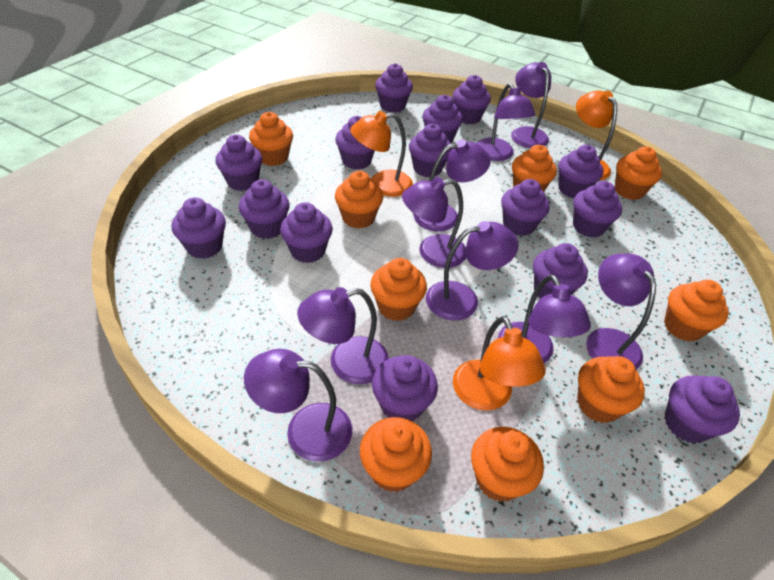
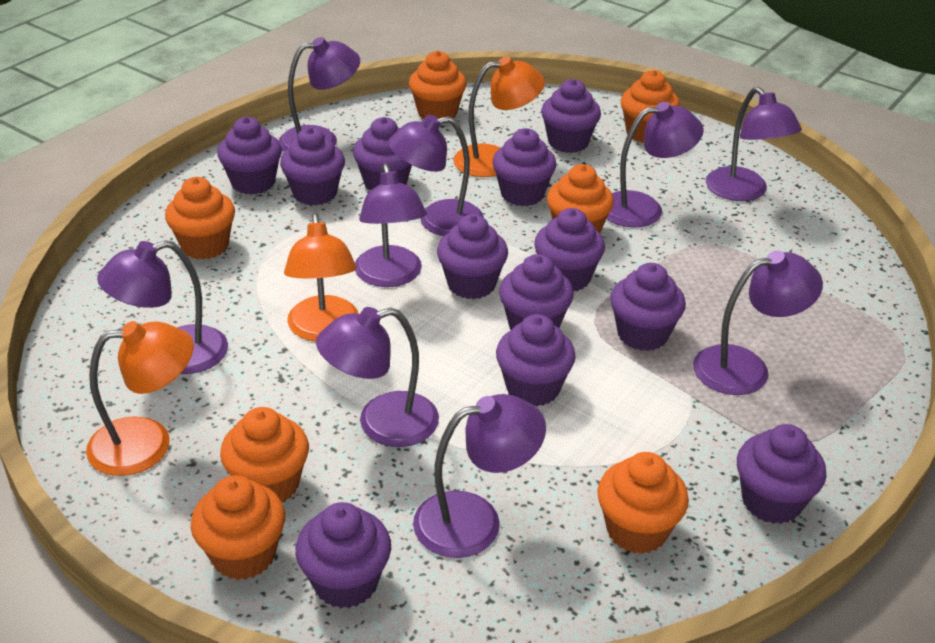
orange cupcake: [249,112,293,166] [335,171,383,229] [360,417,432,492] [370,258,427,321] [471,427,544,502] [512,145,557,191] [577,356,645,423] [615,146,662,200] [664,280,729,342] = 9 -> [165,177,235,259] [191,475,285,580] [220,407,309,502] [409,51,467,119] [547,164,614,233] [597,452,689,554] [621,70,680,143] = 7
purple cupcake: [172,197,226,259] [215,135,263,191] [239,179,290,239] [280,202,333,263] [335,116,375,170] [372,355,438,421] [375,63,413,113] [409,124,452,177] [422,95,463,143] [453,75,491,124] [501,179,550,236] [533,243,588,299] [558,145,604,198] [573,181,622,238] [664,375,740,444] = 15 -> [217,117,282,195] [280,127,345,206] [295,502,391,608] [353,117,412,191] [437,214,508,299] [492,128,556,206] [496,314,576,407] [499,254,574,330] [534,208,605,292] [541,79,601,153] [610,263,686,351] [737,424,827,524] = 12

